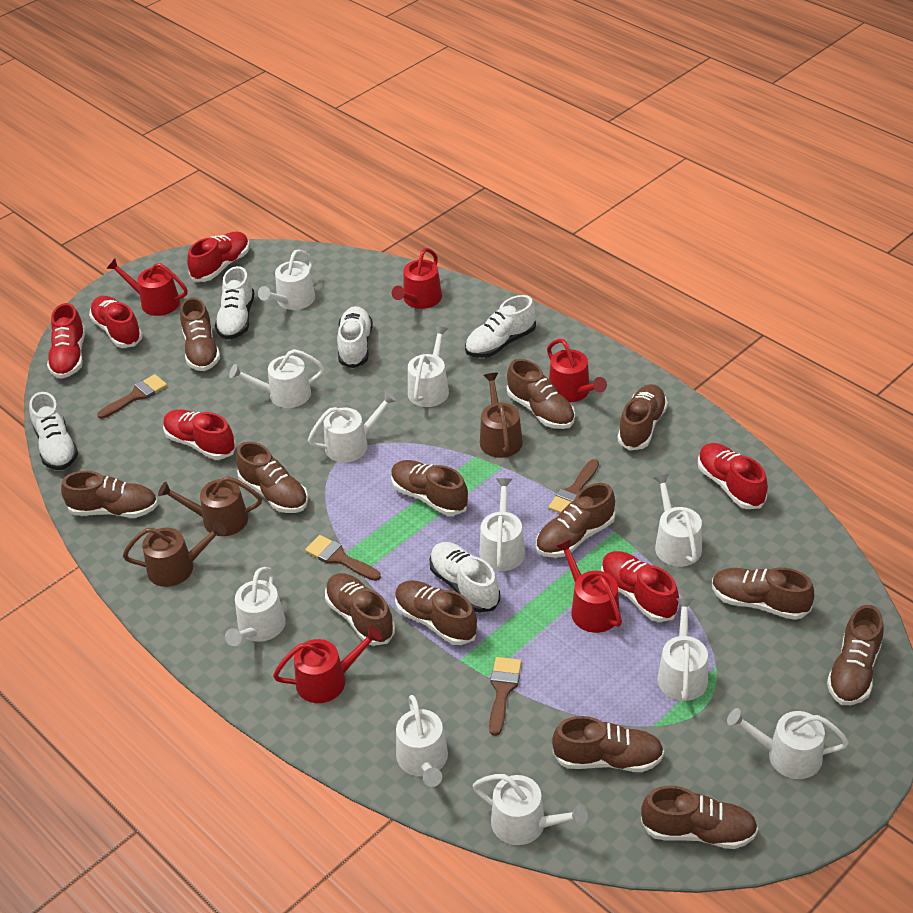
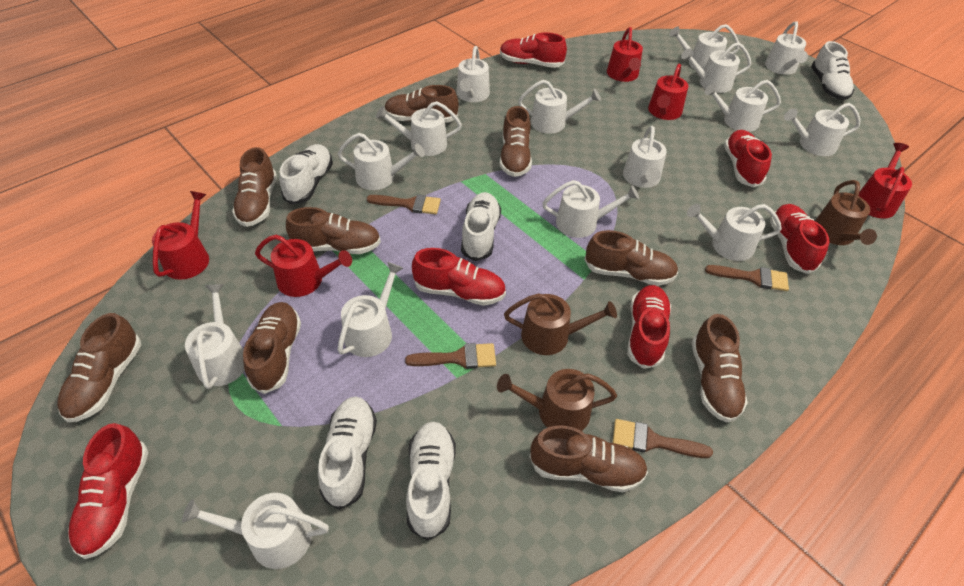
brown shoe: [61,471,158,518] [180,297,220,371] [236,441,308,513] [325,573,395,646] [391,460,469,516] [395,580,478,645] [507,359,575,429] [536,483,615,558] [552,716,664,772] [617,384,668,451] [641,786,758,849] [712,568,814,620] [827,605,884,705] = 13 -> [57,313,141,422] [232,147,277,227] [243,302,301,394] [286,207,381,254] [384,85,459,123] [500,106,532,177] [529,425,648,492] [584,230,678,286] [691,314,748,422] = 9
white watering can: [225,567,286,646] [229,349,324,408] [258,250,315,310] [308,391,397,462] [396,695,448,787] [408,326,449,407] [472,774,588,845] [479,478,525,571] [653,474,702,567] [657,598,708,701] [727,708,849,779] = 11 -> [182,493,329,569] [185,284,245,389] [337,262,403,357] [338,133,425,190] [376,101,462,156] [456,46,490,102] [518,80,601,134] [542,180,639,238] [623,126,667,188] [669,24,740,70] [681,42,751,93] [687,204,782,261] [704,80,781,132] [765,21,808,75] [784,103,860,156] = 15

